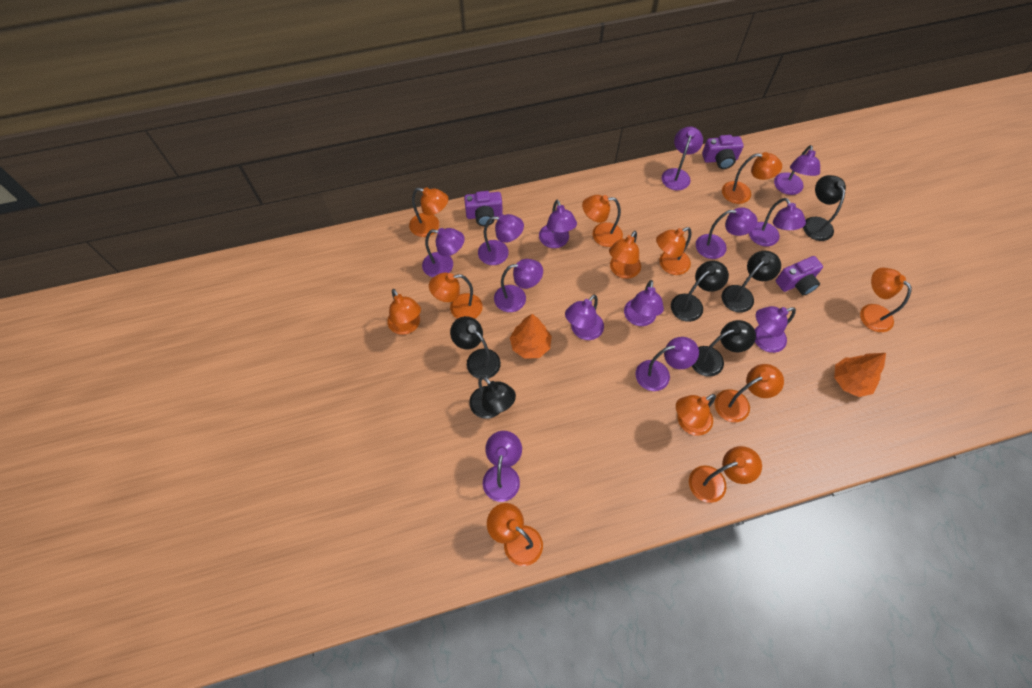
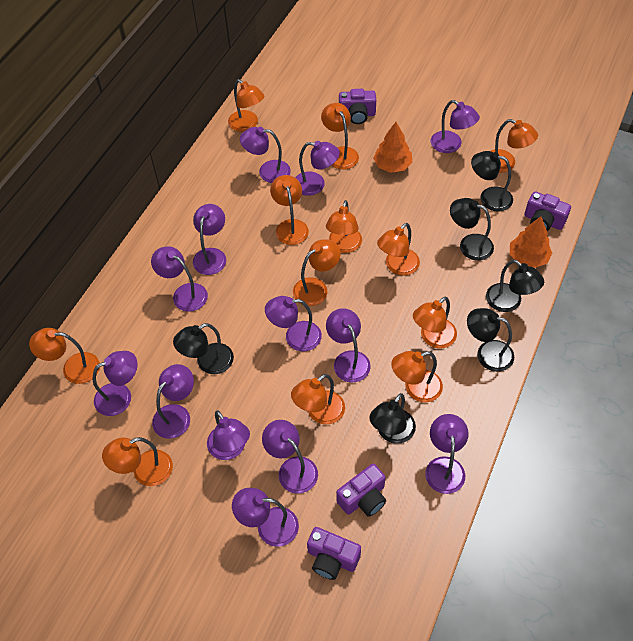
purple camera: [464,191,503,226] [702,135,744,169] [776,256,823,296] = 3 -> [307,527,361,580] [336,464,386,517] [339,89,376,124] [525,192,571,231] = 4

